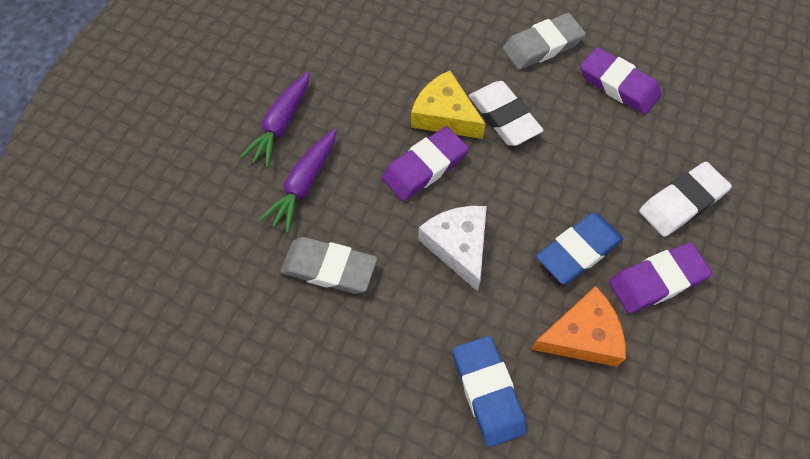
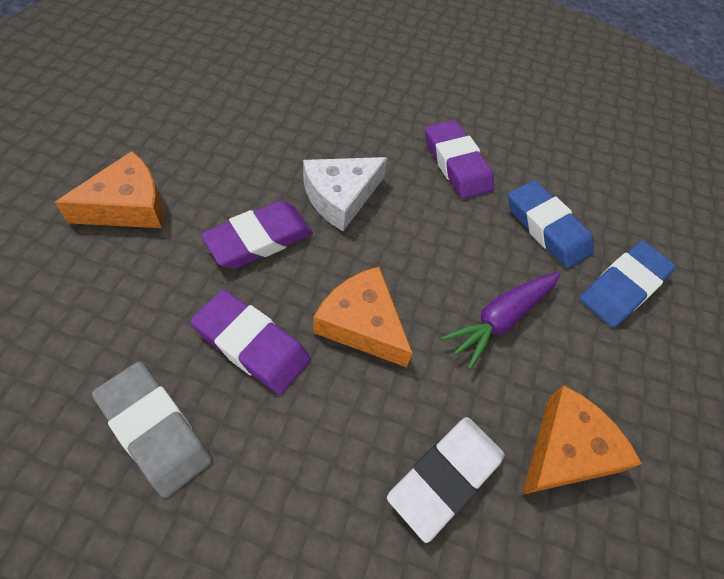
grey eraser: [280,237,377,294] [502,13,586,70] = 2 -> [92,362,212,498] = 1
orange cheese: [531,286,626,367] = 1 -> [55,151,163,228] [313,267,412,367] [522,385,642,495] = 3
purple carrot: [240,72,310,168] [259,129,337,233] = 2 -> [441,272,560,370] = 1
white eraser: [469,81,544,146] [639,162,732,237] = 2 -> [387,417,505,543] = 1
yellow cheese: [411,70,485,139] = 1 -> none = 0

